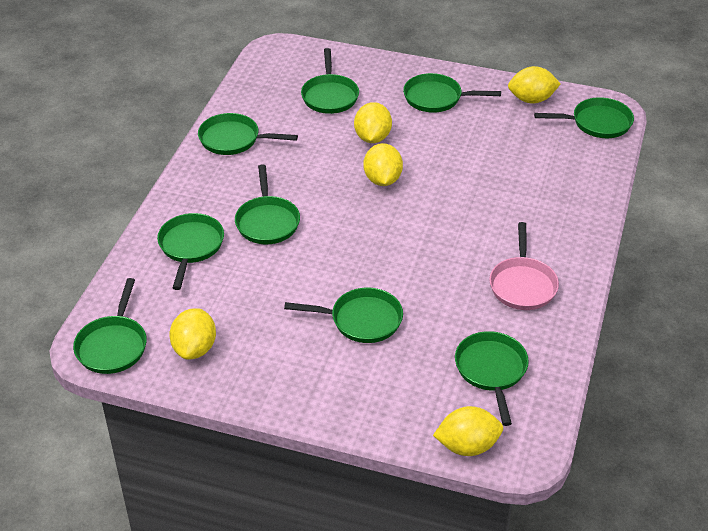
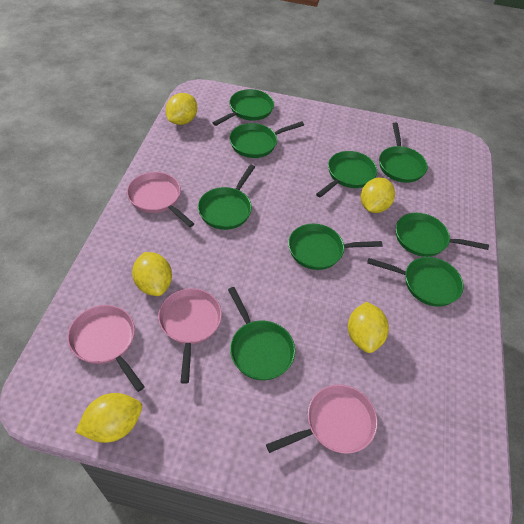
pink pan: [489,222,559,310] = 1 -> [67,305,145,392] [127,172,194,227] [158,288,222,384] [266,384,378,454] = 4

